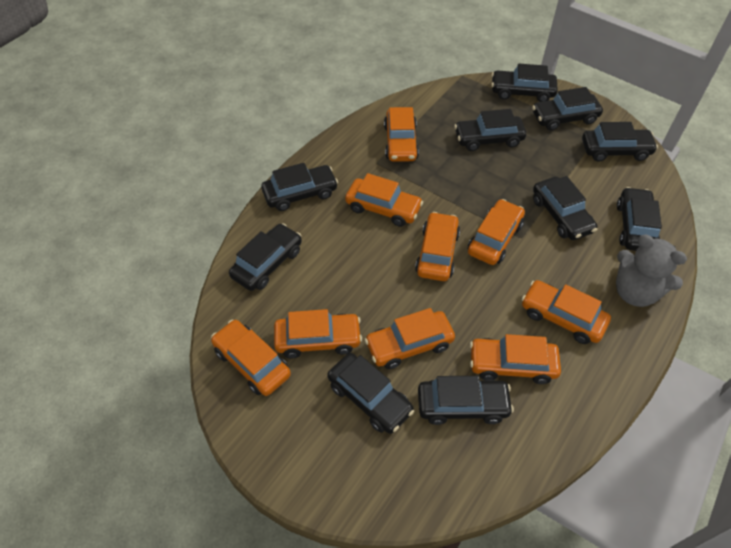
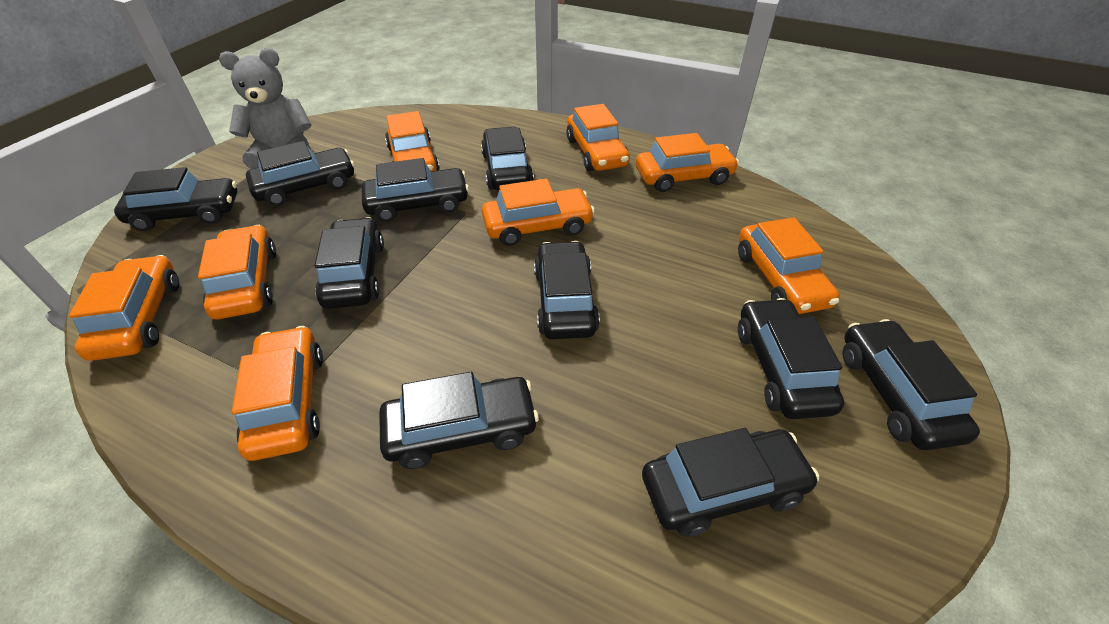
orange car: [211,320,291,396] [274,309,362,358] [345,173,423,227] [365,308,455,369] [384,107,419,162] [415,212,460,281] [468,199,525,265] [470,334,561,384] [522,280,611,344] = 9 -> [69,255,179,361] [198,225,276,319] [232,326,323,461] [385,111,440,171] [482,179,595,246] [566,104,630,171] [636,133,739,192] [738,217,840,314] = 8

